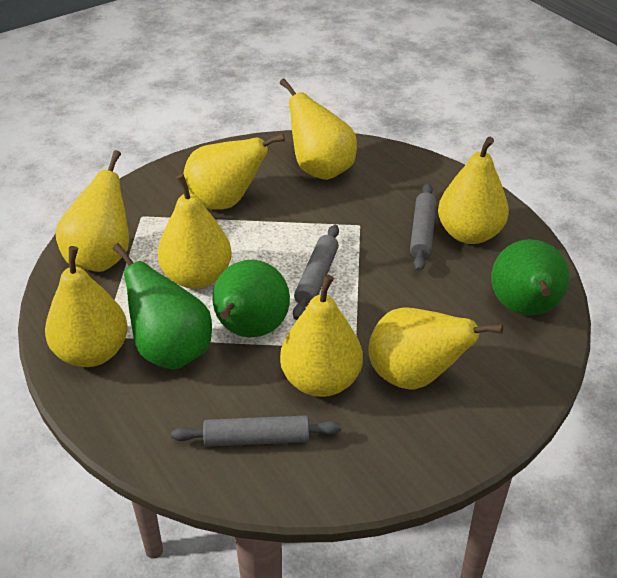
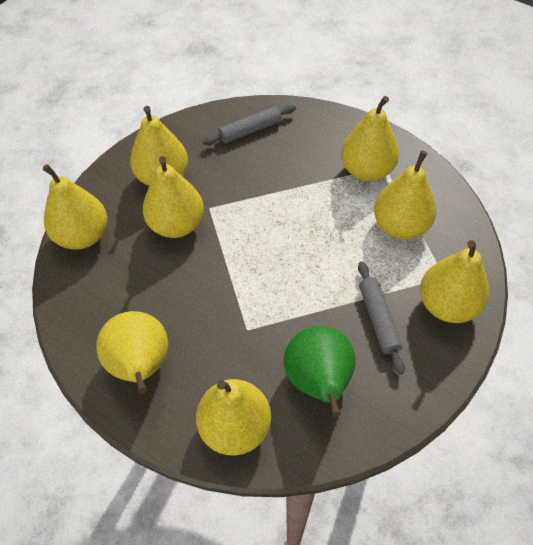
green pear: [113,243,212,370] [213,260,290,337] [491,239,569,315] = 3 -> [284,326,356,417] = 1
grey rolling pin: [171,416,341,447] [293,225,339,320] [410,183,436,271] = 3 -> [203,105,296,145] [358,262,405,374] = 2

